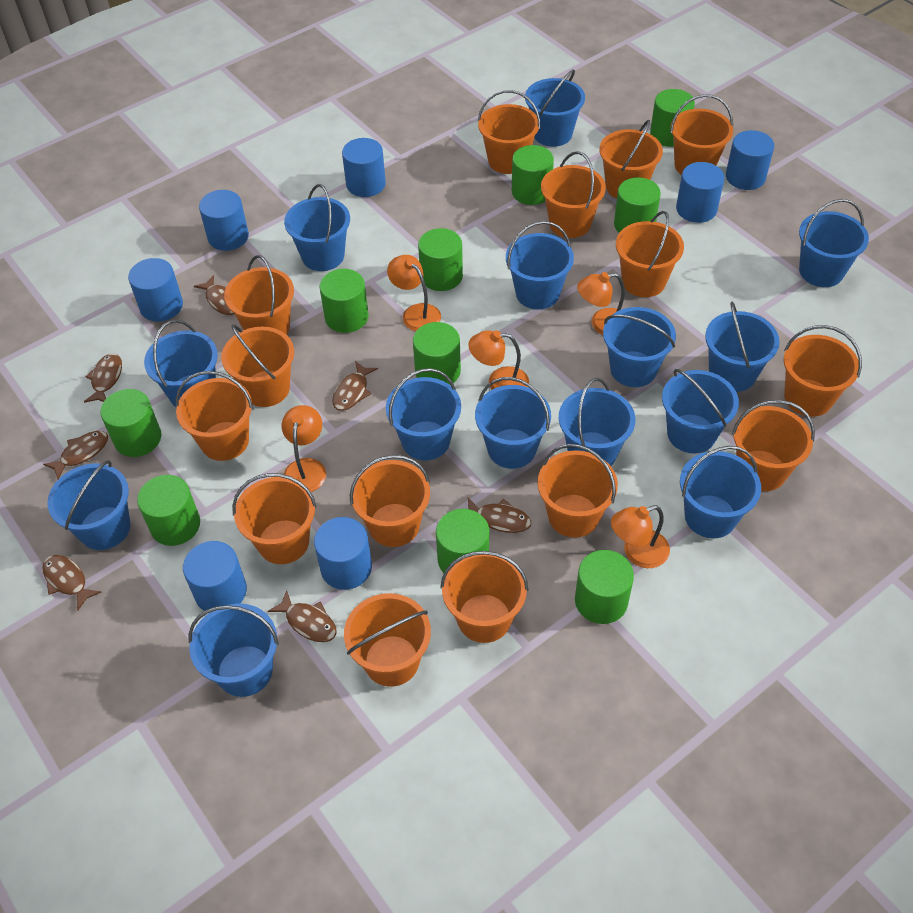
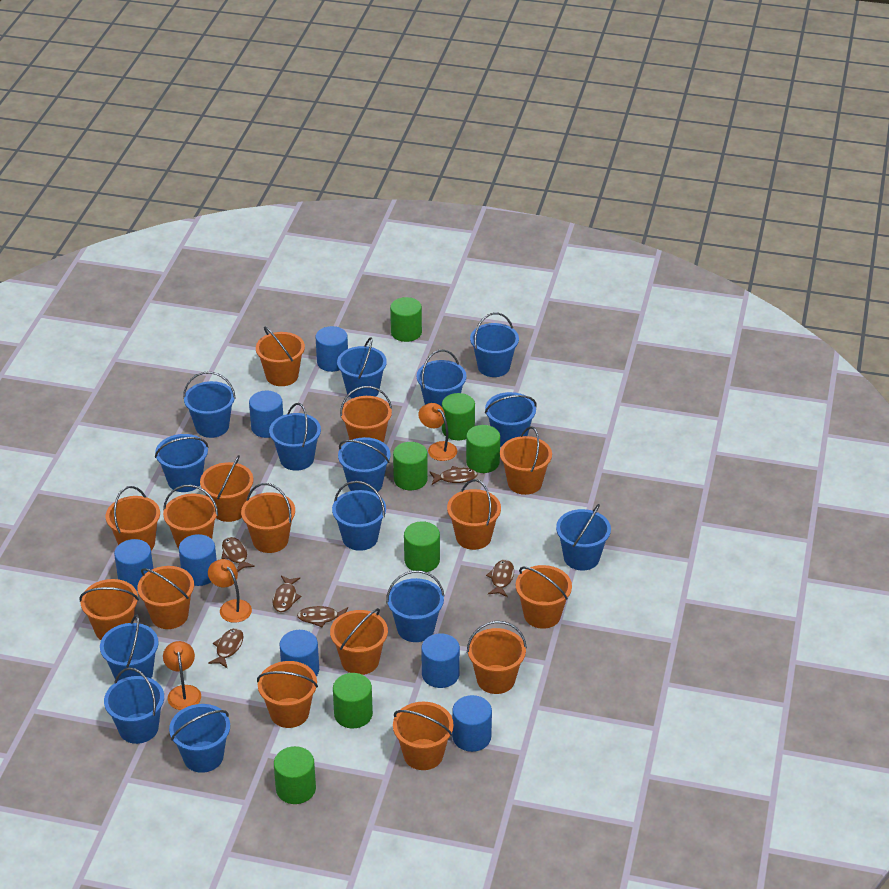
brown fish: [42,555,101,611] [43,431,108,480] [84,353,122,403] [194,275,234,315] [268,590,337,642] [332,361,378,411] [468,498,531,533] = 7 -> [208,628,243,668] [221,537,255,572] [272,576,301,612] [297,606,348,627] [430,466,477,485] [486,560,514,597] = 6
green cylinder: [100,389,161,457] [137,475,200,546] [319,269,369,333] [413,322,461,385] [418,228,463,291] [436,509,489,573] [512,145,554,205] [575,550,634,624] [614,177,661,233] [650,89,695,147] = 10 -> [274,746,316,804] [333,673,373,728] [390,297,422,342] [393,442,428,490] [404,521,440,572] [442,393,475,440] [466,425,500,473] = 7
orange lamp: [282,405,326,492] [387,255,441,331] [469,330,529,390] [577,272,625,335] [611,505,670,568] = 5 -> [163,641,201,710] [208,559,252,623] [418,403,457,461] = 3

